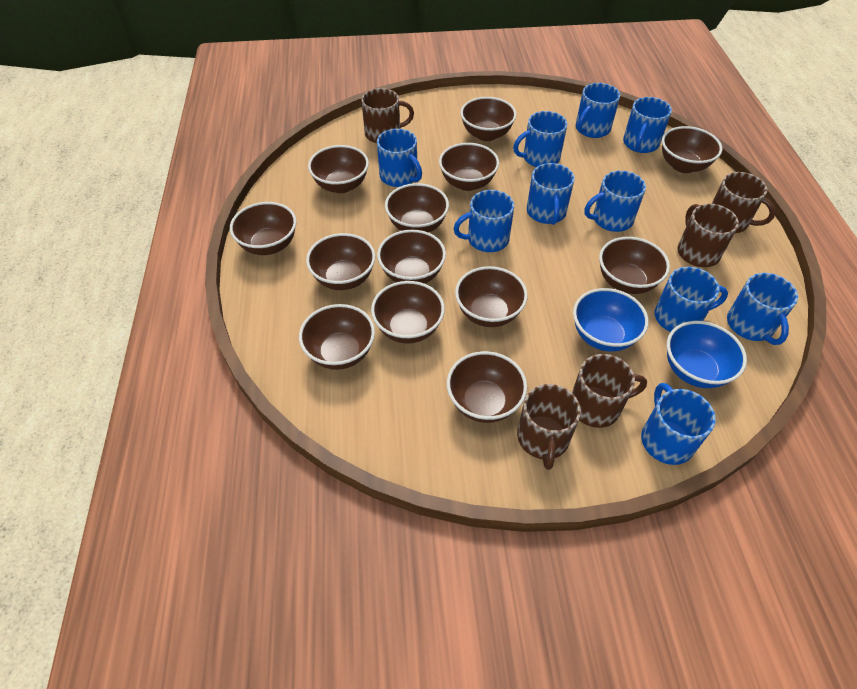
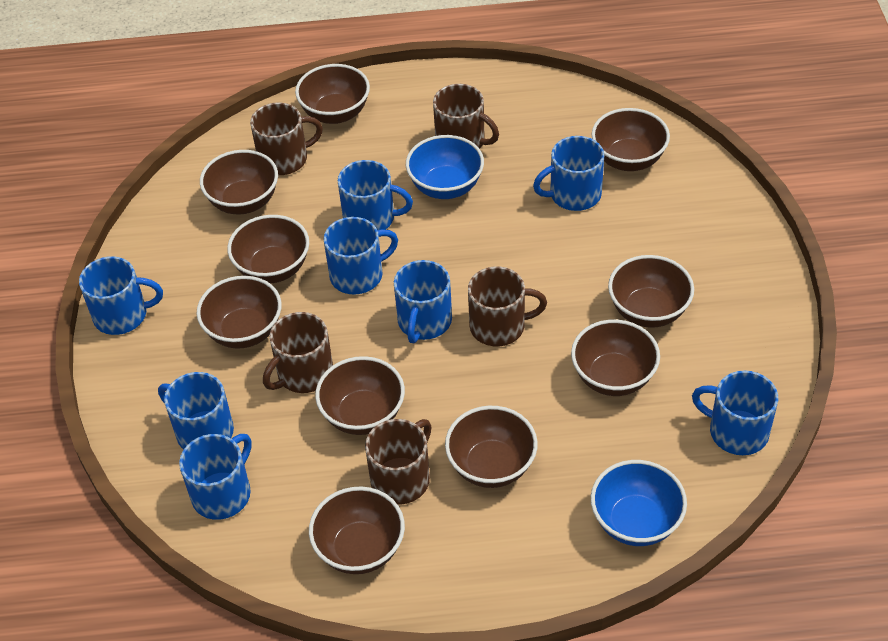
blue mug: [377,129,422,187] [453,190,514,252] [513,111,567,167] [527,163,575,225] [576,83,620,138] [584,170,646,232] [623,97,672,153] [641,383,716,465] [655,267,728,332] [727,273,798,345] = 10 -> [79,256,163,335] [158,372,234,449] [179,434,252,520] [324,217,398,294] [338,160,413,230] [394,260,452,343] [533,136,604,211] [692,370,778,455] = 8
brown bowl: [230,202,297,255] [299,304,375,370] [306,233,375,290] [308,145,369,193] [371,281,445,343] [377,230,446,284] [385,183,449,233] [439,143,499,191] [447,351,527,423] [455,266,528,327] [460,97,517,141] [599,237,670,294] [662,126,722,173] = 13 -> [197,276,282,349] [200,150,278,214] [227,215,309,283] [295,64,370,124] [309,486,405,574] [315,356,405,435] [445,406,538,488] [571,319,660,396] [591,108,670,171] [608,255,694,328] = 10

